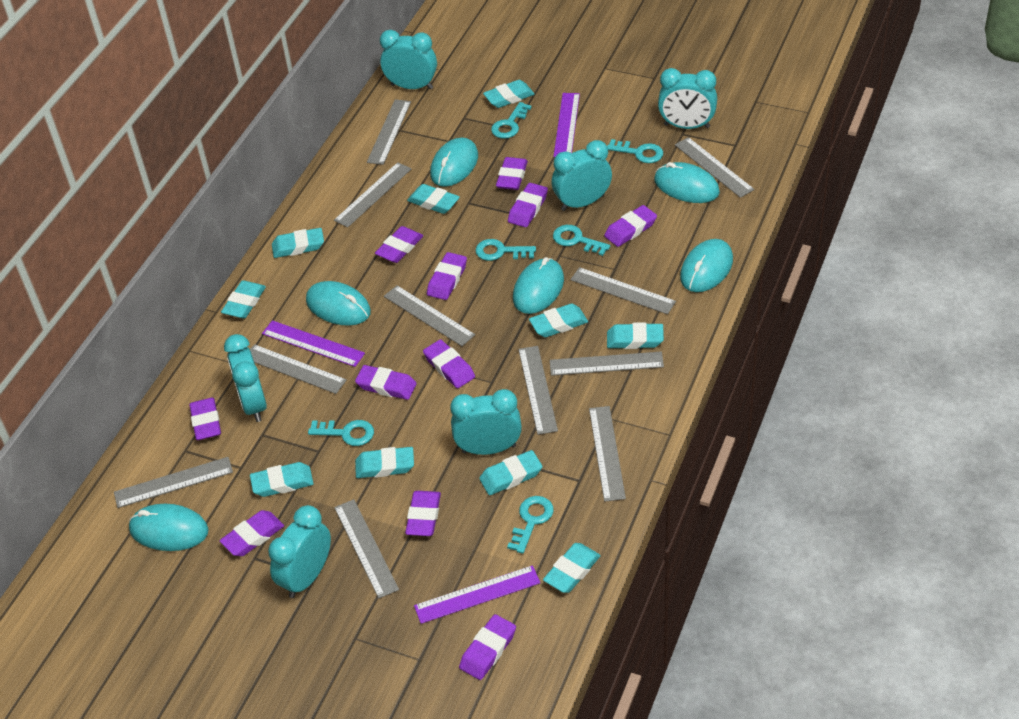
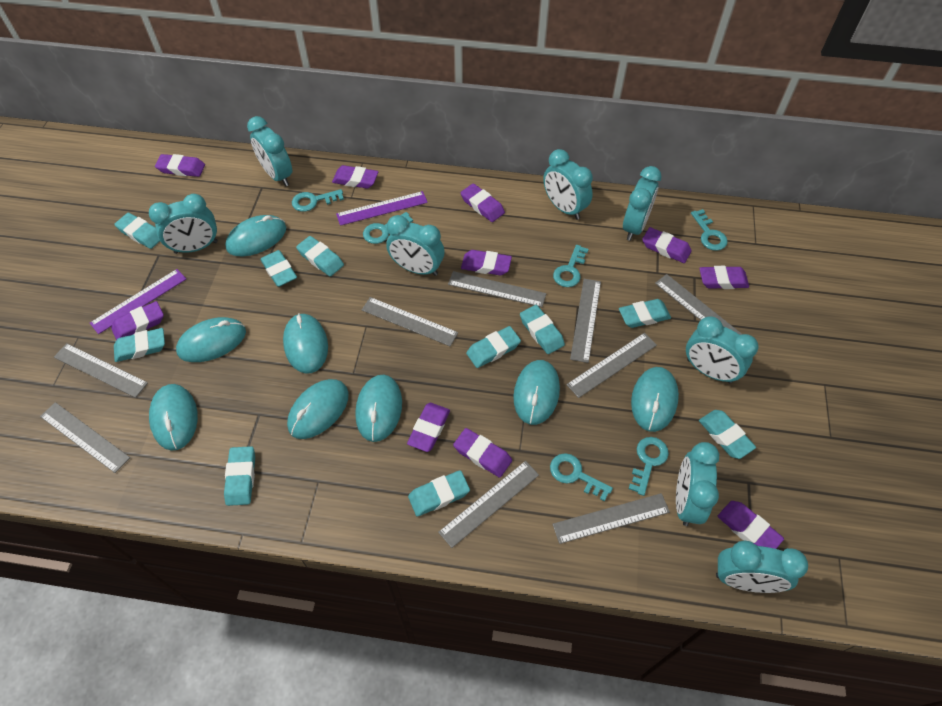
grey ruler: [114,457,233,508] [250,344,347,394] [334,162,411,228] [334,499,399,598] [367,99,411,165] [384,285,475,346] [518,346,558,435] [550,352,664,376] [570,267,676,314] [589,406,626,502] [675,137,754,198] = 11 -> [40,402,130,473] [54,343,148,398] [362,297,458,346] [438,461,539,548] [448,271,546,307] [552,493,670,544] [566,333,657,398] [570,279,601,363] [655,274,742,335] = 9
purple eraser: [189,398,221,440] [220,510,284,556] [355,365,417,400] [375,226,423,263] [405,491,441,536] [423,339,475,389] [427,252,467,300] [459,614,516,680] [496,157,528,190] [508,183,548,227] [604,205,657,247] = 11 -> [111,301,164,340] [155,154,205,177] [332,165,378,189] [407,403,450,452] [453,428,512,478] [461,183,505,222] [461,250,512,276] [642,227,692,263] [699,266,749,289] [718,501,784,549] = 10
purple ruler: [262,320,365,367] [414,565,540,624] [553,93,580,157] = 3 -> [90,269,186,334] [336,191,428,226] = 2
turquoise clock: [224,334,267,422] [268,505,331,598] [380,30,437,89] [450,389,522,455] [552,140,612,211] [658,68,717,129] = 6 -> [149,194,218,254] [247,116,292,186] [386,215,444,276] [543,149,593,220] [623,166,662,241] [676,442,719,526] [686,316,758,383] [716,540,808,593] = 8
turquoise mouse: [129,504,209,551] [306,281,371,326] [430,138,478,187] [513,257,564,314] [654,162,720,203] [680,239,733,292] = 6 -> [149,384,198,450] [176,317,246,362] [225,215,286,256] [283,313,328,374] [287,379,349,439] [355,374,402,442] [513,360,560,425] [631,367,679,432] = 8

